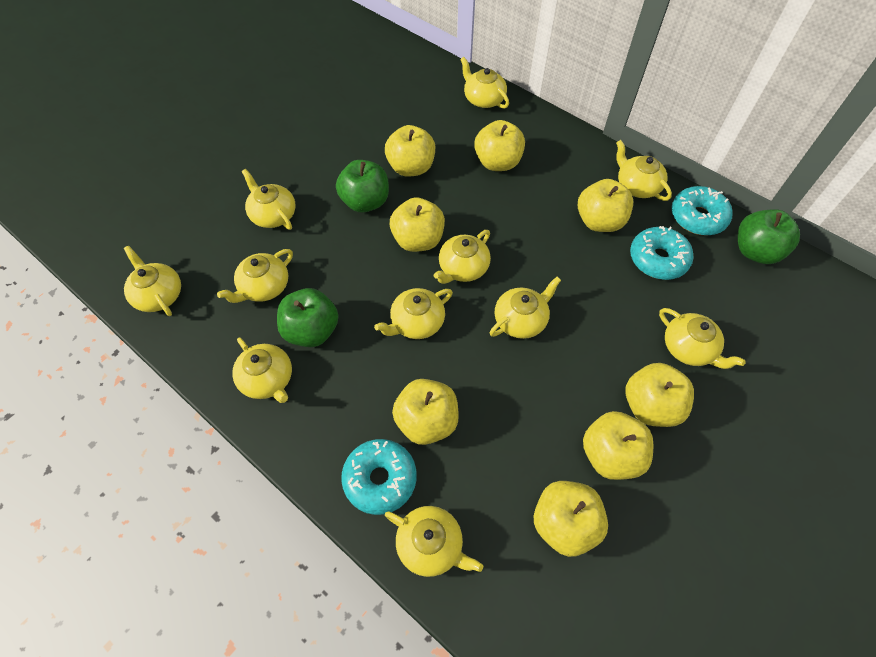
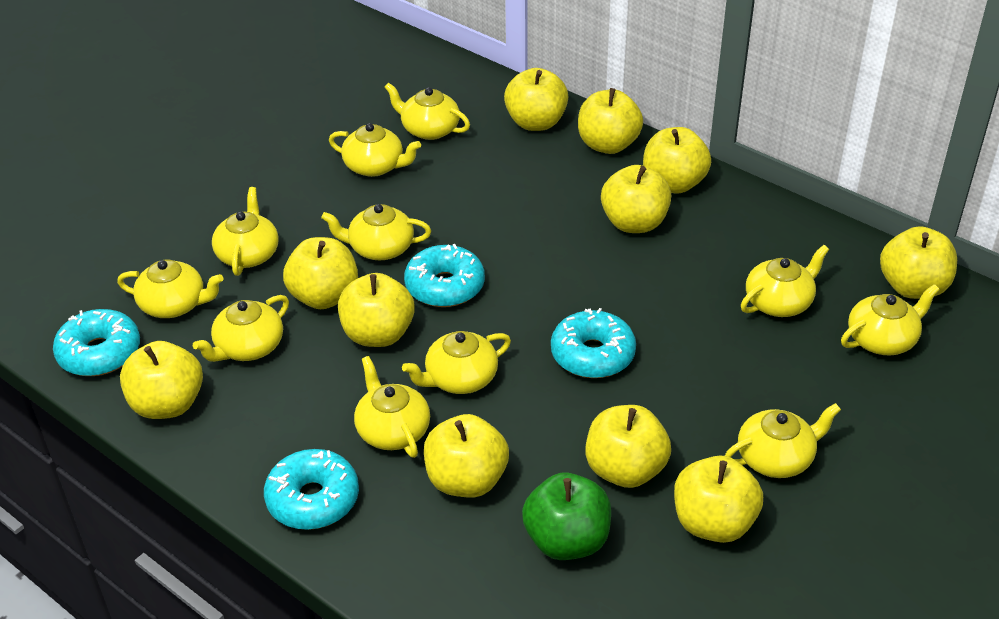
green apple: [277,288,339,347] [336,160,389,213] [738,209,800,264] = 3 -> [522,473,611,560] = 1
turquoise donut: [341,439,417,515] [630,226,693,280] [671,186,733,236] = 3 -> [53,309,140,376] [264,449,359,530] [404,244,485,307] [551,308,636,378] = 4
yellow apple: [385,125,435,177] [390,197,445,252] [392,379,459,445] [474,120,525,171] [534,481,608,557] [578,179,633,232] [583,411,654,480] [625,363,694,427] = 8 -> [120,341,203,419] [283,237,358,309] [338,273,415,347] [424,414,509,497] [504,68,568,131] [578,88,643,154] [585,405,671,488] [601,165,671,233] [643,127,711,194] [674,456,763,543] [880,226,957,299] = 11

